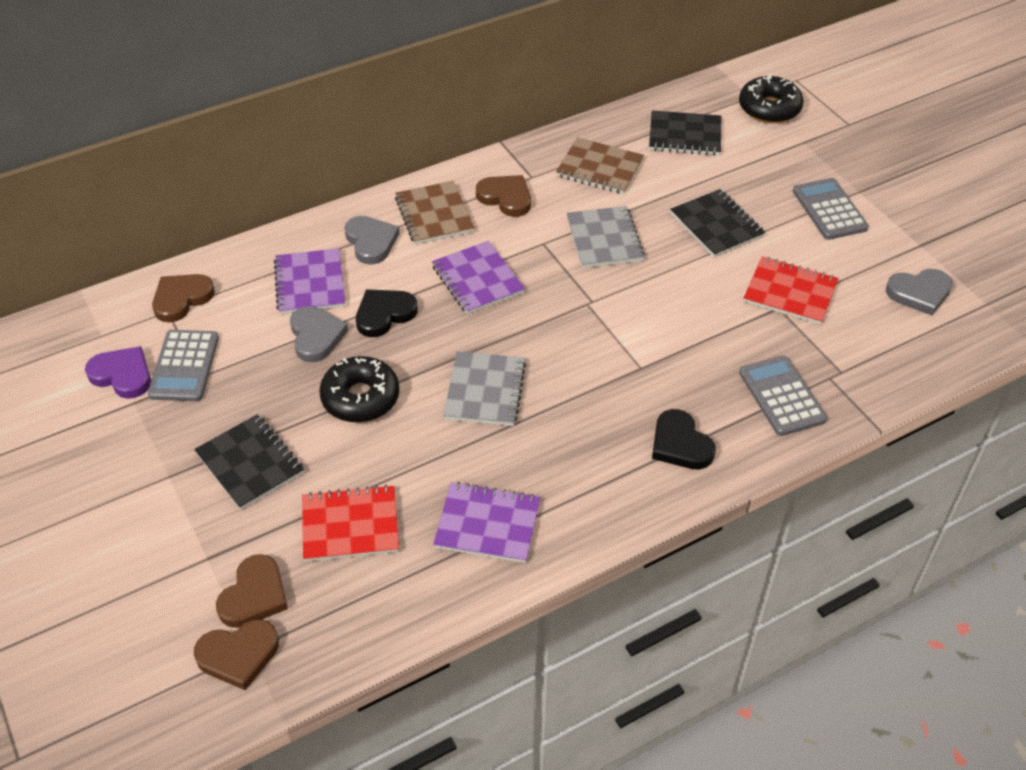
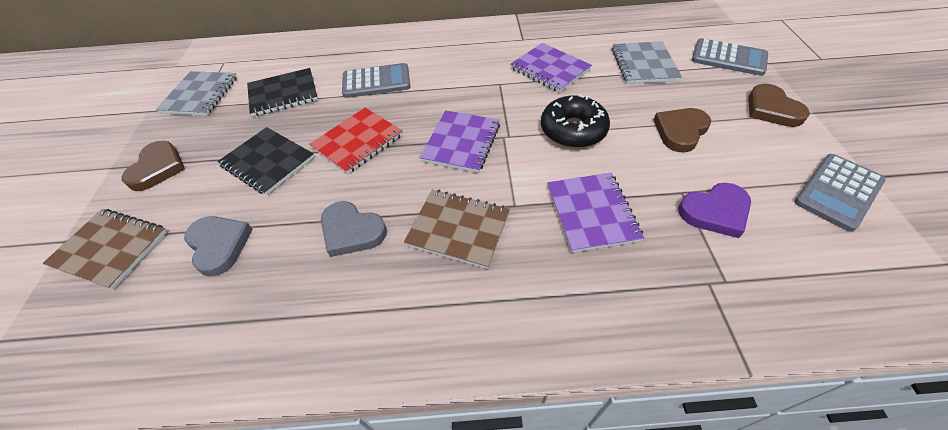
black donut: [319,356,399,423] [739,75,804,123] = 2 -> [541,95,610,148] = 1
black heart: [356,289,418,337] [652,409,716,470] = 2 -> none = 0
black notebook: [194,414,304,510] [649,110,721,156] [670,189,765,257] = 3 -> [217,127,314,195] [247,68,318,117] = 2
brown heart: [152,274,215,322] [194,619,279,690] [216,554,288,628] [476,175,531,217] = 4 -> [122,141,185,191] [653,108,711,153] [748,84,810,127] = 3
grey heart: [290,306,348,362] [344,216,399,264] [886,269,953,315] = 3 -> [184,216,253,277] [321,201,387,257] = 2
red notebook: [302,485,399,562] [743,256,838,325] = 2 -> [310,108,403,174] = 1

